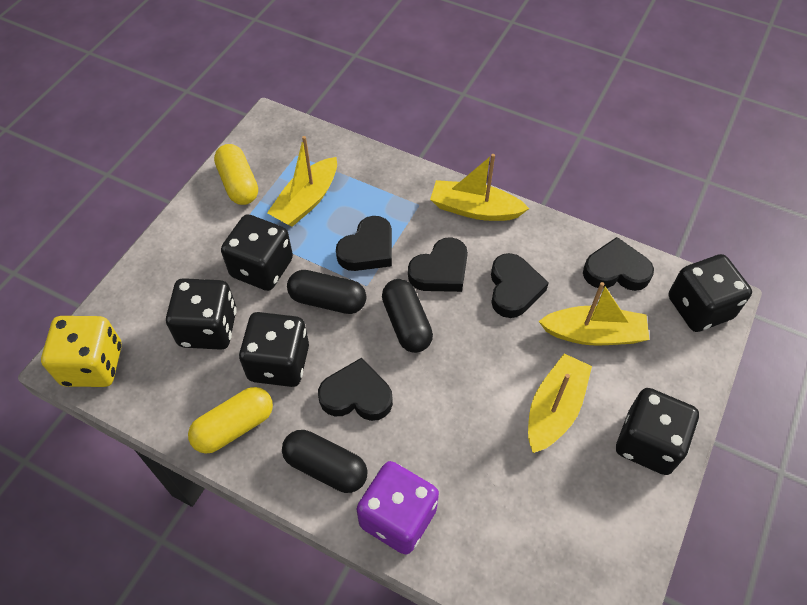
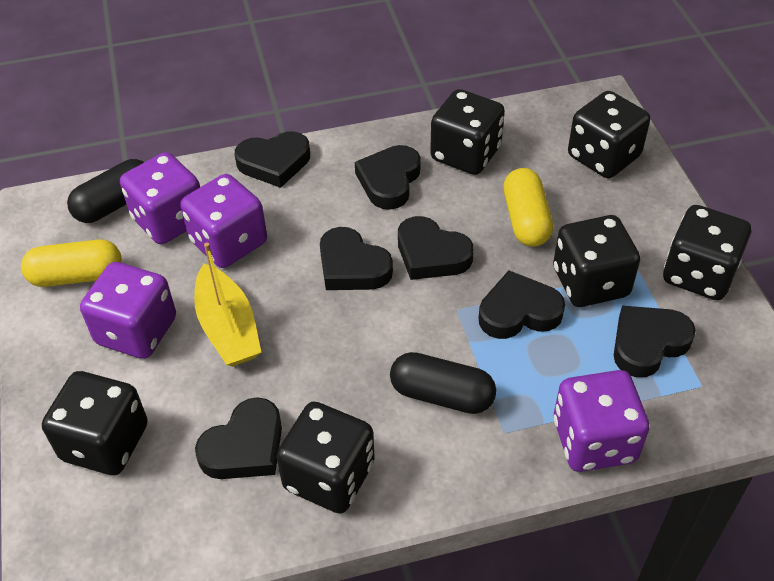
black capsule: [282,430,367,493] [287,270,366,314] [382,279,433,353] = 3 -> [67,159,144,223] [390,352,496,414] = 2
black dice: [166,278,237,350] [221,214,293,291] [239,312,309,387] [616,388,699,475] [668,254,752,332] = 5 -> [42,371,148,475] [276,402,375,514] [430,89,505,175] [553,215,640,307] [568,91,650,178] [663,205,751,300] = 6
black heart: [318,358,393,421] [336,216,392,271] [408,237,468,292] [491,253,549,318] [583,237,654,291] = 5 -> [195,397,282,479] [235,131,310,188] [320,227,393,290] [355,145,421,210] [398,216,474,280] [479,270,565,339] [614,306,696,377] = 7
purple dice: [357,461,439,554] = 1 -> [80,262,176,359] [120,152,200,244] [180,174,267,268] [554,370,649,472] = 4
yellow boat: [267,136,337,227] [430,154,529,221] [528,354,592,453] [539,282,649,345] = 4 -> [194,243,261,366] = 1
yellow dice: [41,316,122,387] = 1 -> none = 0

